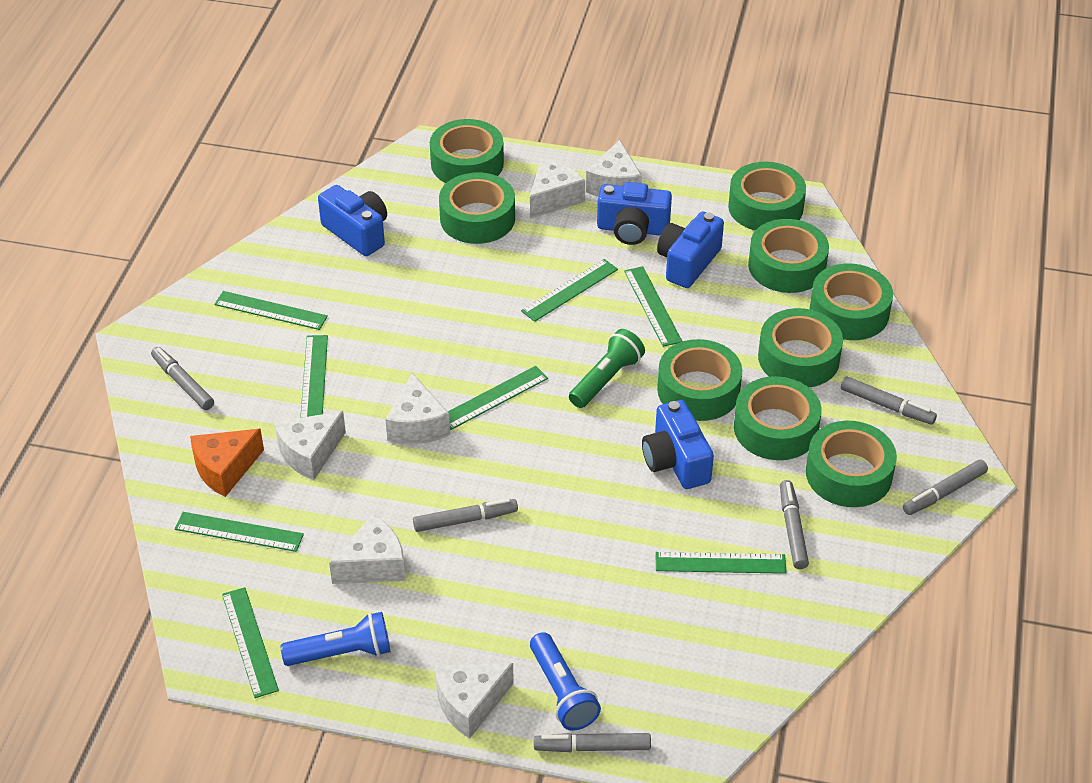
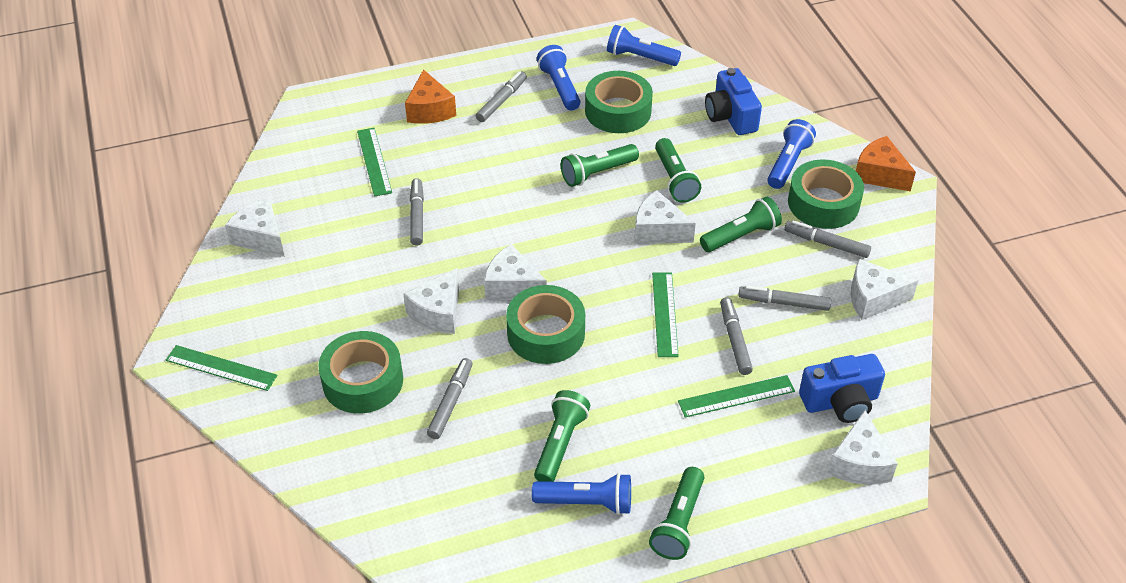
blue camera: [318,185,387,256] [597,182,672,245] [642,400,714,489] [657,211,724,288] = 4 -> [705,68,762,135] [799,354,885,423] = 2
blue flashlight: [280,612,390,666] [530,632,601,731] = 2 -> [532,473,631,515] [537,45,580,110] [607,25,681,66] [767,119,816,189] = 4
green flashlight: [569,329,645,408] = 1 -> [534,390,590,482] [561,144,639,187] [649,467,704,560] [655,138,701,203] [700,197,782,252] = 5
green ruler: [175,512,304,552] [215,291,328,330] [222,587,279,698] [300,335,328,418] [448,366,548,430] [521,259,618,322] [624,266,683,347] [655,552,787,574] = 8 -> [166,345,277,391] [357,128,392,197] [652,273,679,357] [678,375,795,418] = 4
green tape: [430,119,504,183] [439,172,515,244] [657,339,742,421] [728,162,806,230] [734,376,821,460] [748,219,829,293] [758,308,843,387] [806,421,897,507] [810,264,893,340] = 9 -> [318,331,403,414] [506,285,585,364] [585,71,653,133] [788,160,864,229] = 4
orange cheese: [190,429,264,497] = 1 -> [405,69,456,124] [856,136,916,191] = 2

